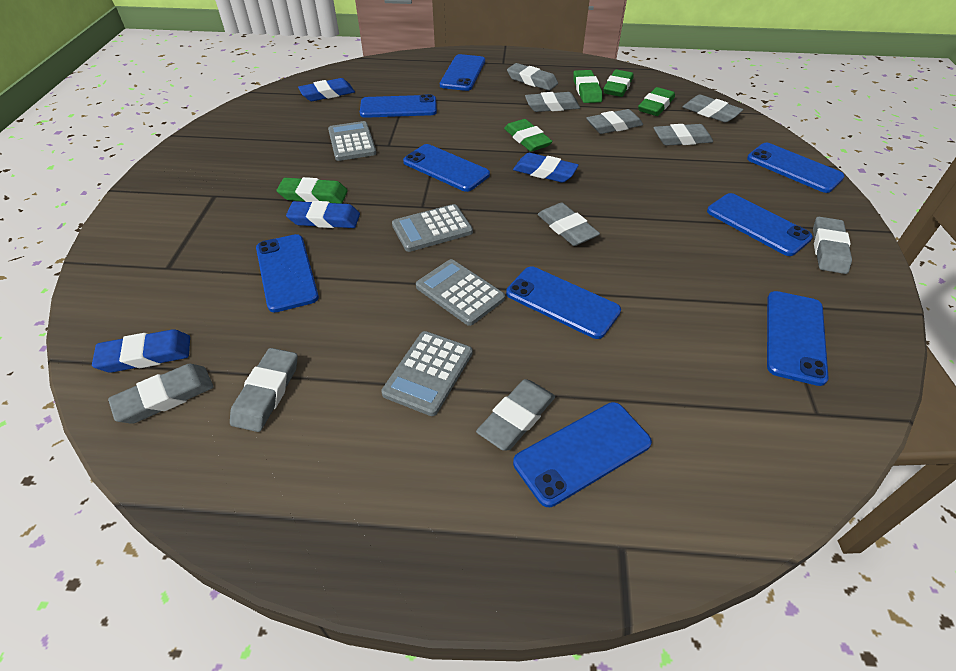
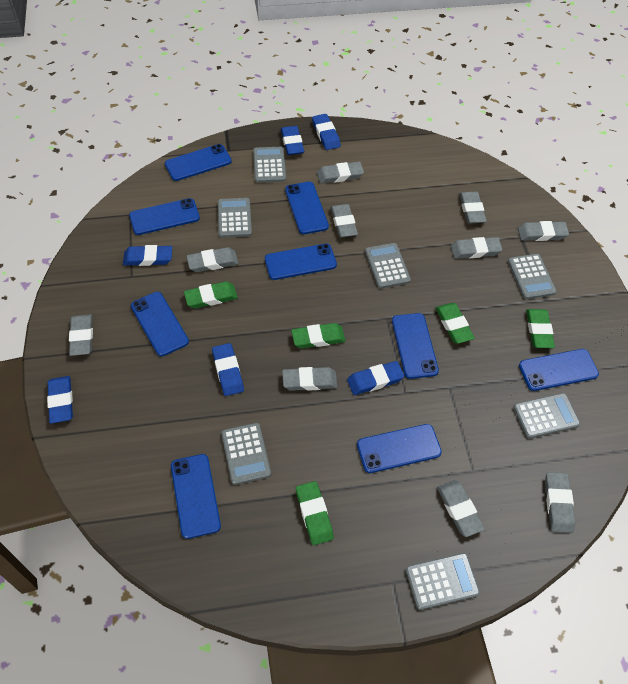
blue eraser: [92,329,190,373] [286,201,360,228] [298,78,355,101] [513,153,579,183] = 4 -> [47,376,73,423] [123,245,172,266] [212,343,244,396] [281,126,304,155] [312,114,341,150] [347,361,404,395] = 6
grey calculator: [328,121,376,161] [381,331,472,416] [392,204,473,252] [416,259,505,326] = 4 -> [218,198,252,238] [221,423,271,485] [253,147,286,183] [365,243,411,289] [406,553,480,610] [508,254,557,299] [513,393,580,439] = 7

